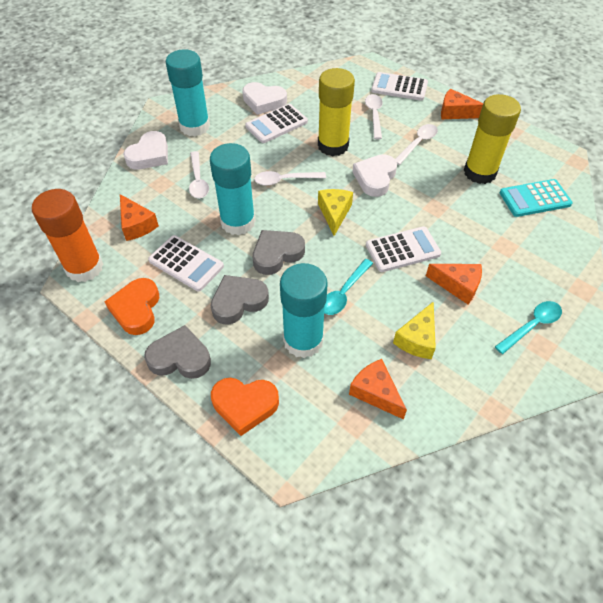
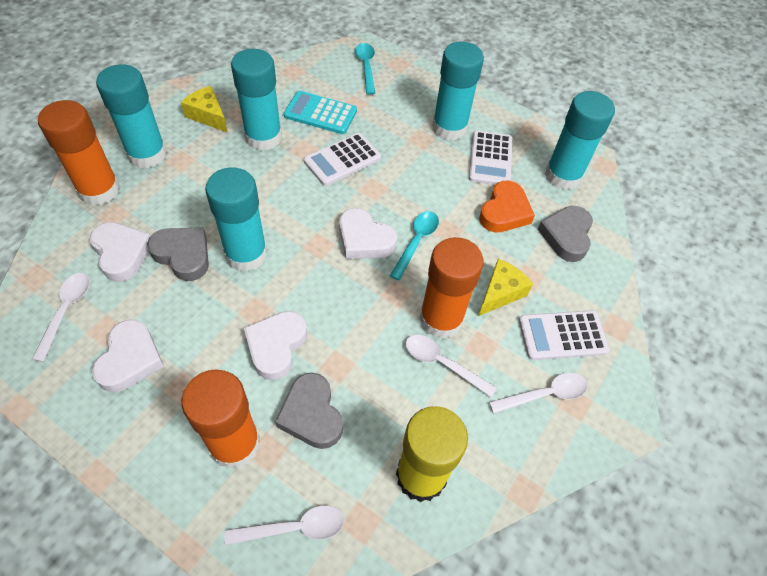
orange cheese: [120,194,159,241] [349,359,407,420] [426,264,482,304] [441,89,483,119] = 4 -> none = 0
orange glue stick: [32,189,104,282] = 1 -> [38,100,120,206] [182,370,260,469] [419,237,484,339] = 3
orange heart: [104,278,159,335] [211,378,279,436] = 2 -> [479,181,535,232] = 1
turquoise glue stick: [166,49,210,136] [210,143,256,235] [280,263,328,358] = 3 -> [96,64,167,168] [205,167,268,272] [231,49,282,151] [432,42,484,141] [545,91,615,190] = 5
white calculator: [148,235,224,291] [245,104,308,143] [366,226,441,272] [371,72,428,101] = 4 -> [304,133,381,186] [469,130,512,185] [519,310,609,360] = 3
white heart: [123,131,168,169] [242,82,287,115] [352,154,397,197] = 3 -> [90,222,150,282] [92,320,164,392] [244,311,307,380] [339,208,397,259] = 4
yellow glue stick: [318,68,355,156] [464,94,521,184] = 2 -> [396,406,468,502] = 1

